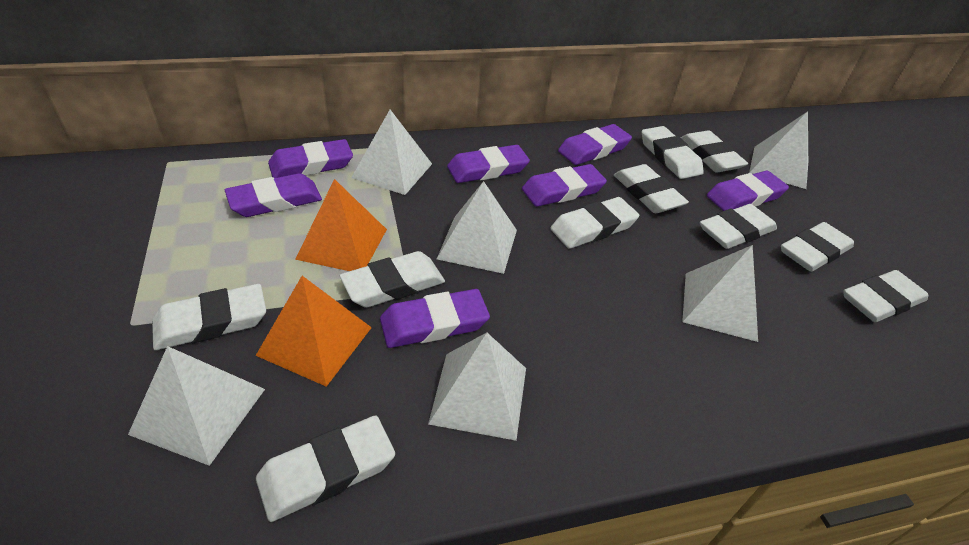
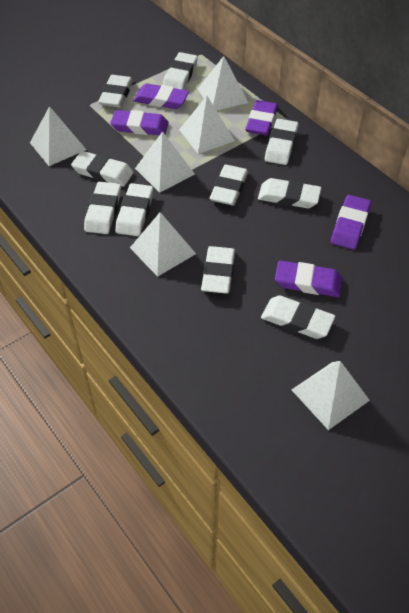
orange pyramid: [256,276,372,387] [295,179,387,271] = 2 -> none = 0
purple eraser: [225,173,322,217] [268,139,353,178] [380,289,490,348] [447,145,530,183] [522,164,607,207] [558,124,632,165] [707,171,789,211] = 7 -> [110,110,169,135] [133,83,189,109] [245,100,278,136] [275,260,342,297] [331,195,371,250] = 5

